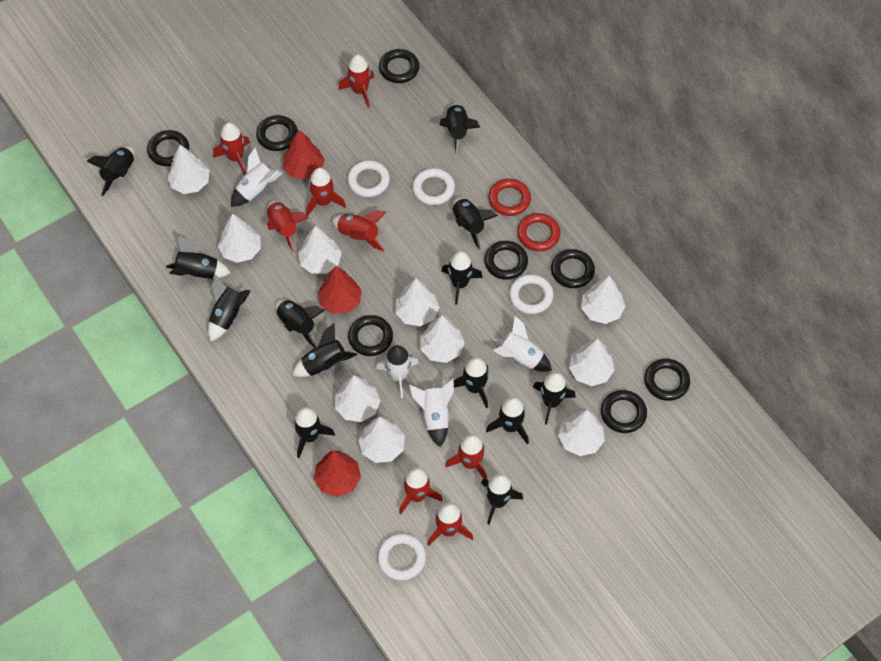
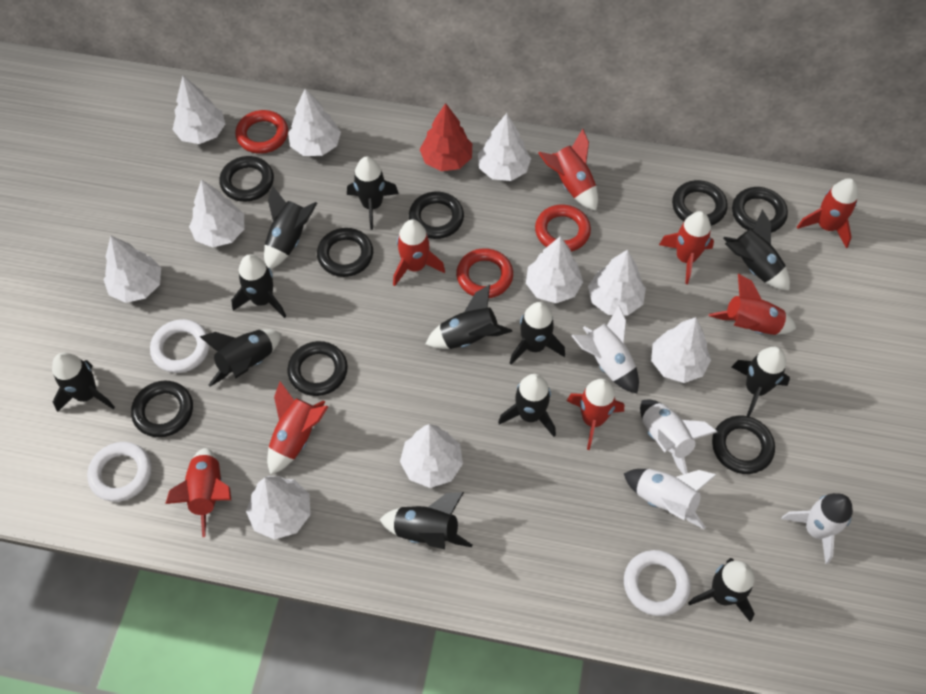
black rocket: [86,146,135,196] [166,235,231,279] [208,275,251,342] [275,300,325,348] [292,323,357,377] [293,407,335,458] [439,103,480,155] [441,251,483,305] [453,197,498,249] [454,357,489,408] [481,473,523,525] [486,397,529,444] [533,372,576,425] = 13 -> [52,353,115,412] [200,329,281,386] [231,254,286,318] [264,185,317,269] [347,156,399,230] [380,492,472,549] [426,285,512,349] [498,374,556,437] [510,302,565,365] [688,558,755,622] [723,210,790,291] [732,347,790,417] = 12
red ring: [488,179,531,216] [517,213,560,251] = 2 -> [235,110,288,154] [456,248,513,298] [535,205,591,252] = 3
red tree: [283,130,325,179] [314,451,361,497] [318,266,362,314] = 3 -> [420,103,472,171] = 1
white ring: [347,160,390,197] [377,533,426,580] [412,168,455,205] [509,274,553,314] = 4 -> [87,442,152,502] [150,319,210,373] [624,550,691,616] = 3

